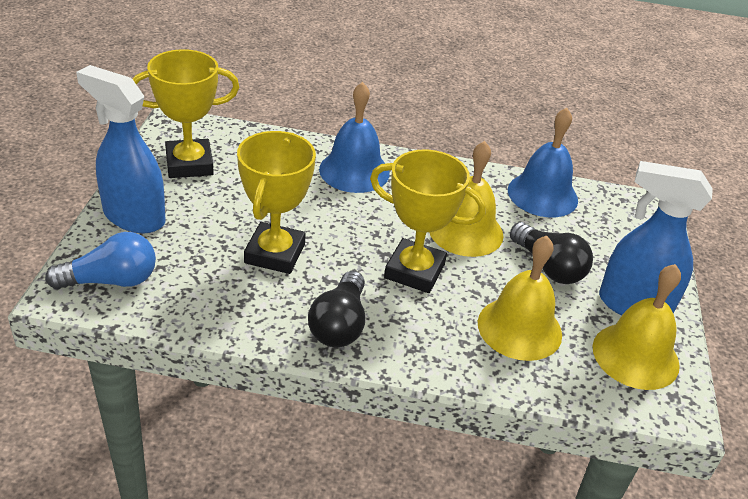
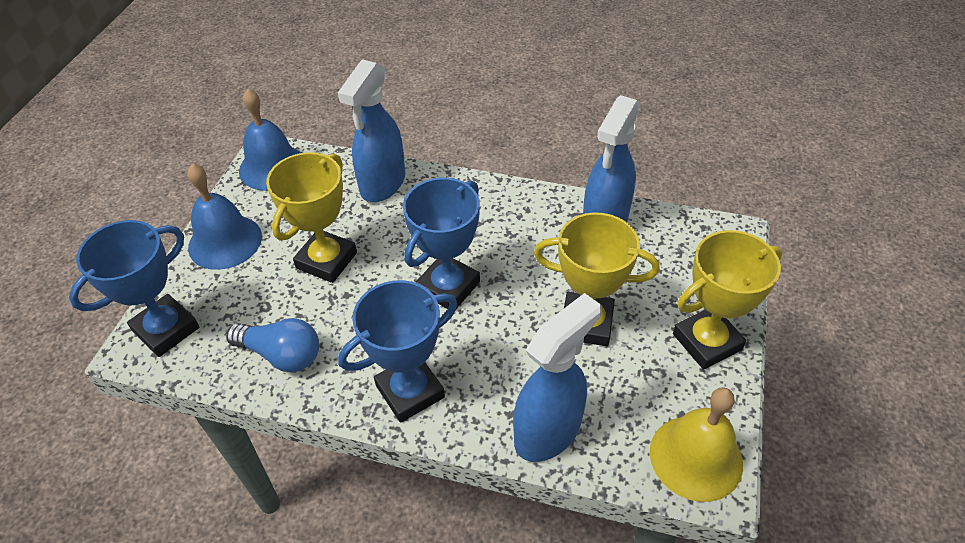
black light bulb: [308,271,365,347] [510,222,593,284] = 2 -> none = 0
blue spray bottle: [76,65,166,233] [599,161,713,315] = 2 -> [338,59,405,202] [513,293,602,462] [583,95,640,222] = 3
blue trophy: none = 0 -> [69,220,200,357] [338,280,457,423] [403,178,480,309] = 3
yellow bell: [429,141,503,257] [478,236,562,361] [593,264,681,390] = 3 -> [650,387,743,502] = 1

